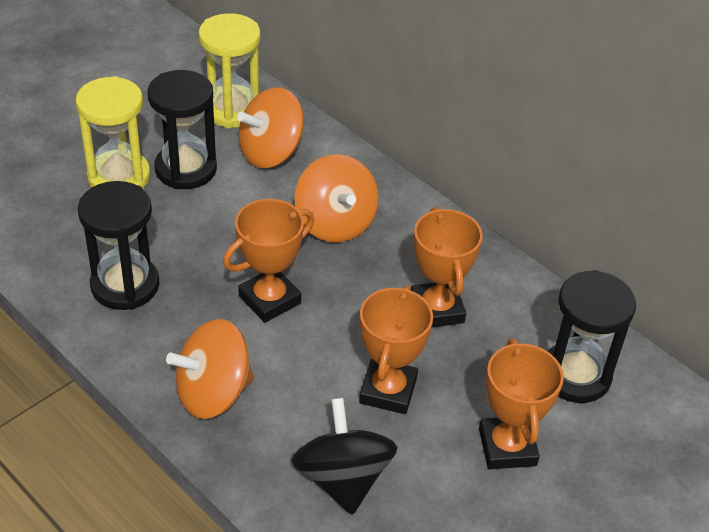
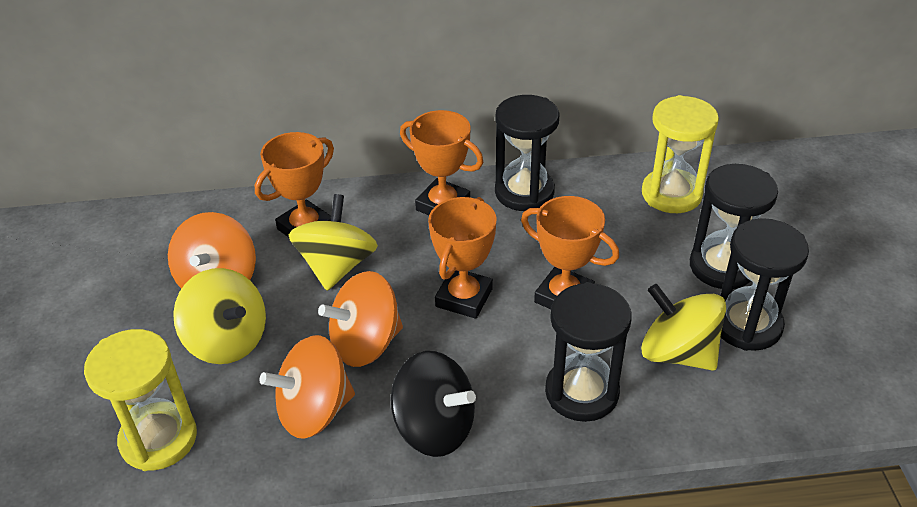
black hourglass: [78,181,159,310] [148,70,217,189] [547,270,636,403] = 3 -> [495,95,559,211] [545,282,632,422] [690,164,778,289] [721,218,809,351] = 4
yellow spinning top: none = 0 -> [173,268,266,364] [289,194,378,291] [641,284,726,371] = 3

